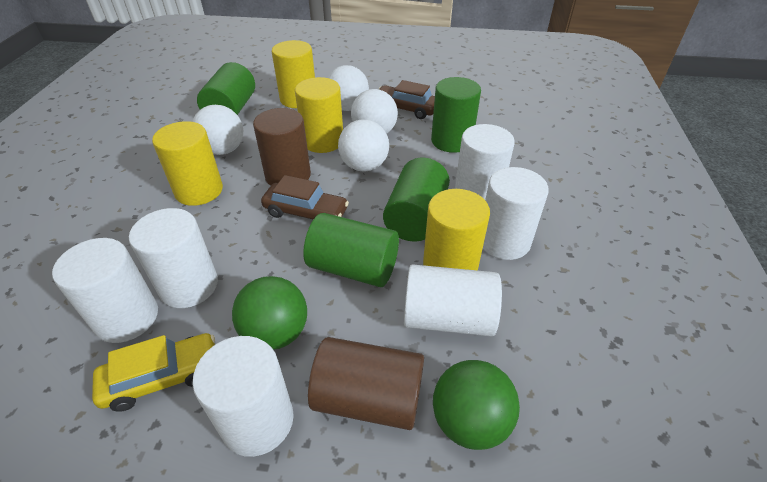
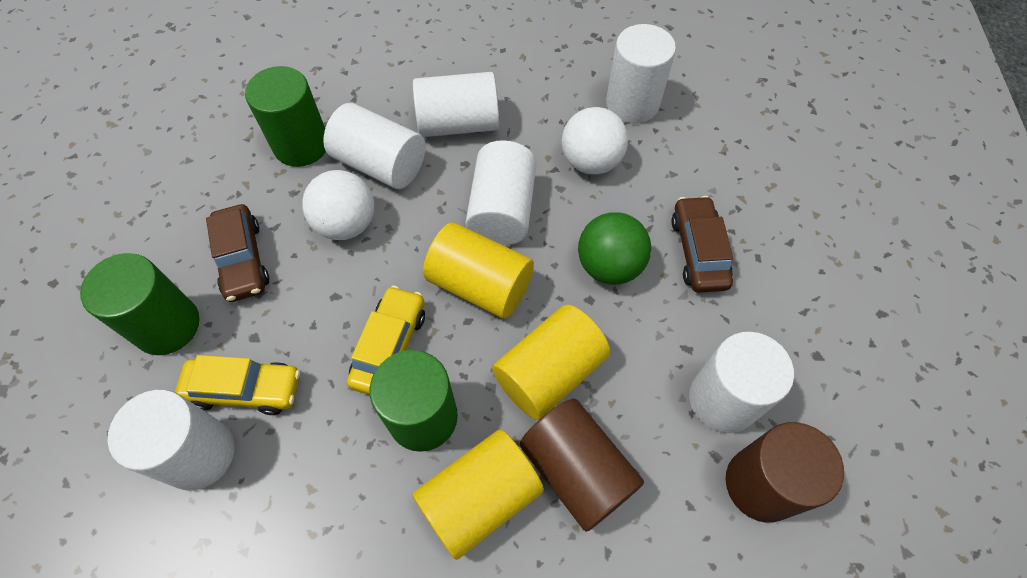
green ball: [232,276,307,350] [433,360,520,450] = 2 -> [578,212,651,285] = 1
green cylinder: [197,62,255,115] [303,213,399,287] [383,158,450,242] [431,77,481,153] = 4 -> [80,253,199,355] [245,66,326,167] [370,350,458,452] = 3
white ball: [192,105,243,155] [327,65,369,111] [338,119,389,172] [351,89,398,134] = 4 -> [302,170,375,240] [562,107,628,175] = 2
yellow car: [92,333,215,412] = 1 -> [175,355,300,415] [347,286,425,395] = 2
yellow cylinder: [152,121,223,206] [272,40,315,108] [295,77,343,153] [423,189,490,270] = 4 -> [412,429,544,560] [423,223,534,319] [492,305,610,420] = 3

